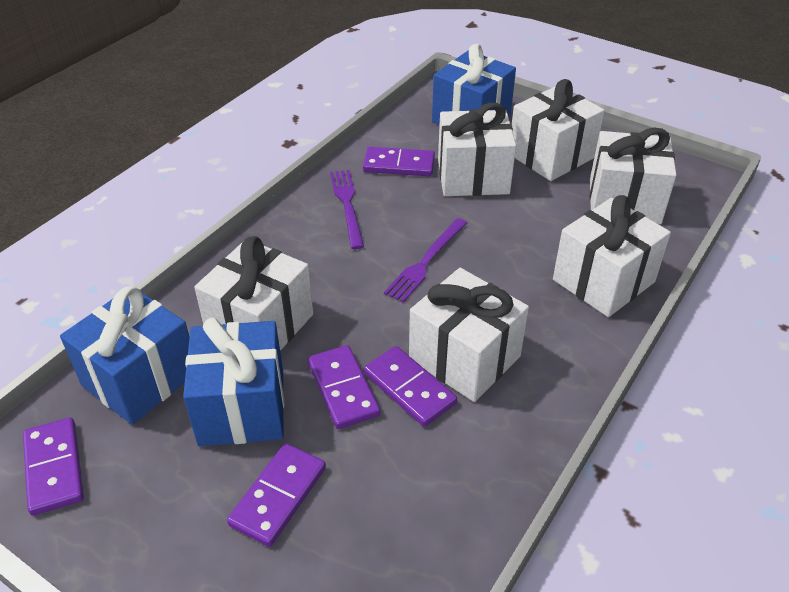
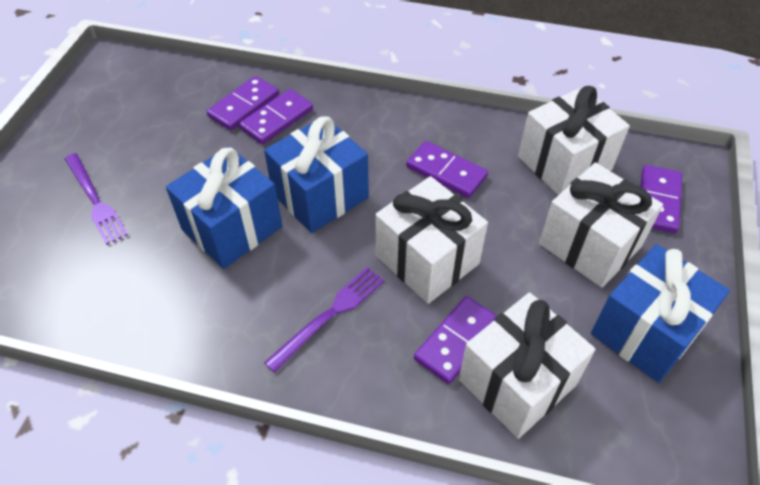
white gift: [194,236,313,351] [409,268,529,402] [438,103,516,196] [512,79,605,181] [553,195,671,317] [589,127,676,224] = 6 -> [375,176,488,304] [459,292,596,439] [518,86,630,195] [539,162,663,288] = 4

